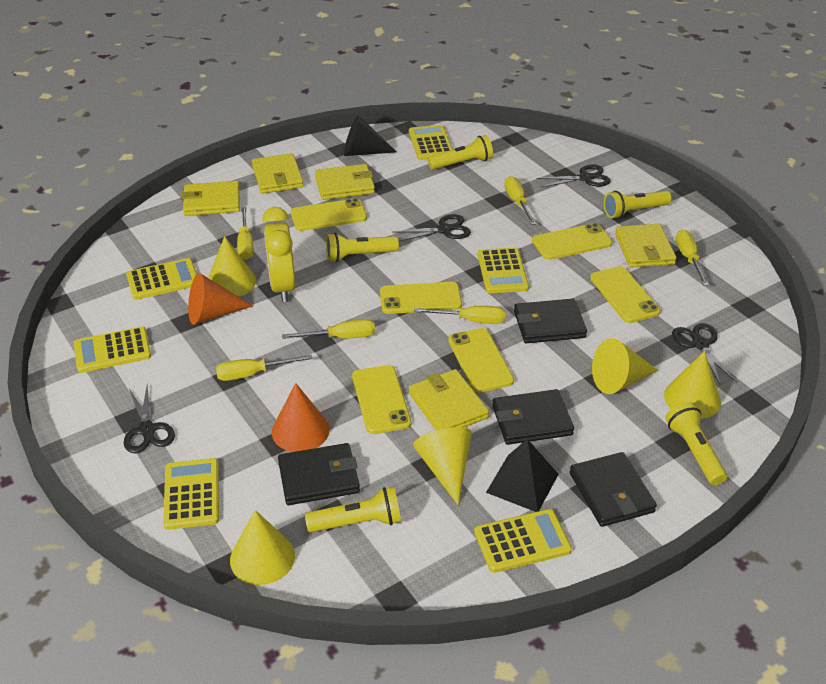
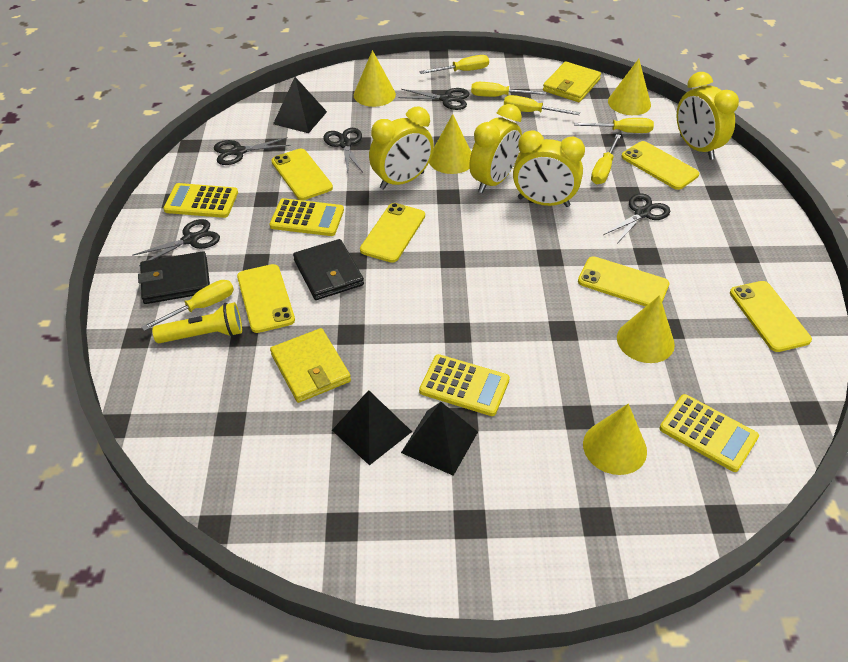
black cone: [344,115,396,156] = 1 -> none = 0
black pyramid: [486,439,559,512] = 1 -> [273,77,327,133] [332,390,412,465] [401,402,478,476] = 3
black scissors: [124,385,175,453] [393,214,471,242] [536,164,611,187] [672,323,737,384] = 4 -> [132,219,220,266] [214,137,291,165] [323,128,363,174] [399,88,470,110] [603,193,670,242] = 5
black wallet: [278,443,360,505] [492,389,574,445] [514,299,587,343] [570,452,657,527] = 4 -> [138,251,210,304] [293,239,364,300] = 2
orange cone: [188,273,253,325] [272,383,330,452] = 2 -> none = 0
yellow calculator: [74,326,151,373] [126,258,197,300] [163,458,219,530] [409,125,453,160] [474,509,572,573] [477,247,529,293] = 6 -> [163,183,238,218] [270,198,344,236] [419,354,510,416] [659,394,759,472] = 4
yellow clock: [262,207,296,302] = 1 -> [369,107,434,190] [469,104,522,193] [513,130,585,207] [677,72,739,160] = 4
yellow flashlight: [305,487,401,533] [326,233,399,262] [428,135,493,170] [604,191,672,219] [665,402,727,485] = 5 -> [152,302,242,343] = 1
yellow wallet: [182,181,240,216] [252,153,304,194] [315,164,375,200] [409,369,489,430] [615,224,677,268] = 5 -> [270,328,351,403] [543,61,601,102] = 2

